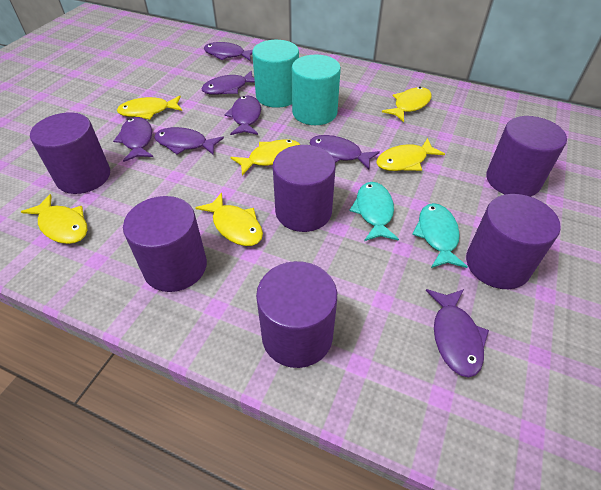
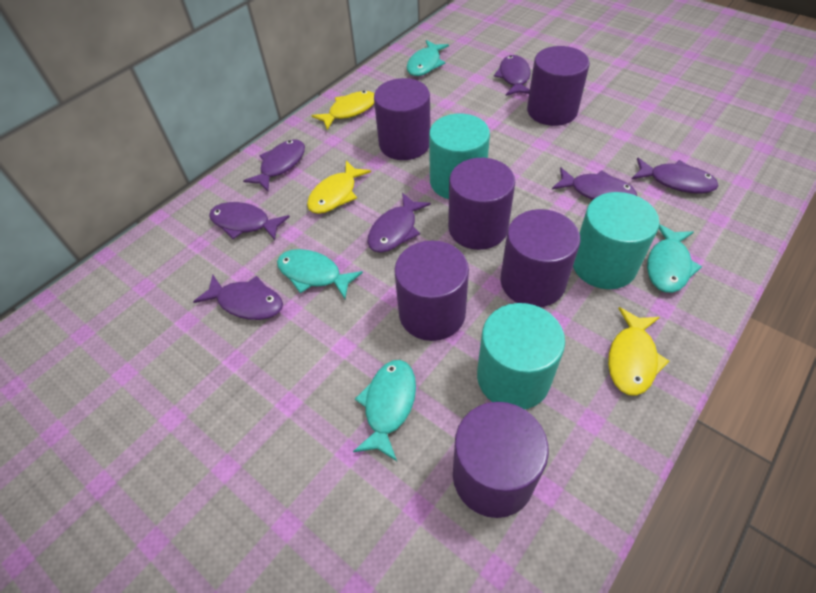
turquoise cylinder: [252,40,299,108] [292,54,341,125] = 2 -> [429,114,490,199] [477,303,565,409] [573,192,660,289] = 3
turquoise fish: [349,182,399,241] [412,203,468,268] = 2 -> [277,249,363,299] [353,360,416,461] [407,40,449,76] [647,224,702,293] = 4
yellow fish: [21,194,87,244] [117,96,182,119] [195,193,263,246] [231,139,300,175] [376,138,445,171] [382,87,431,122] = 6 -> [307,161,371,214] [311,91,374,130] [608,307,669,396] = 3

